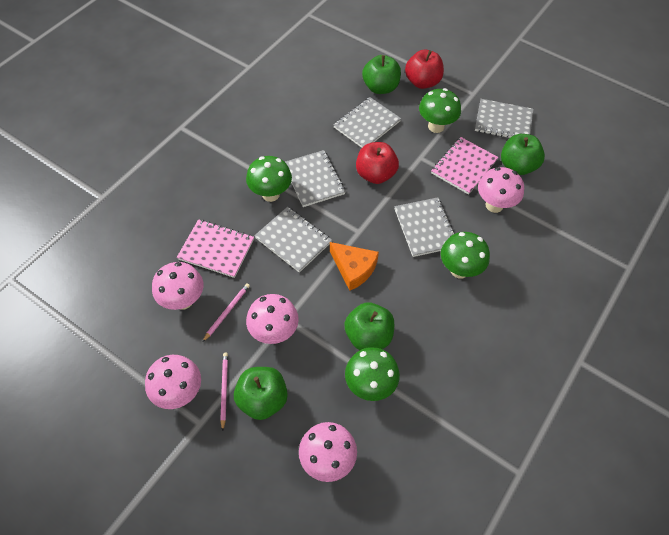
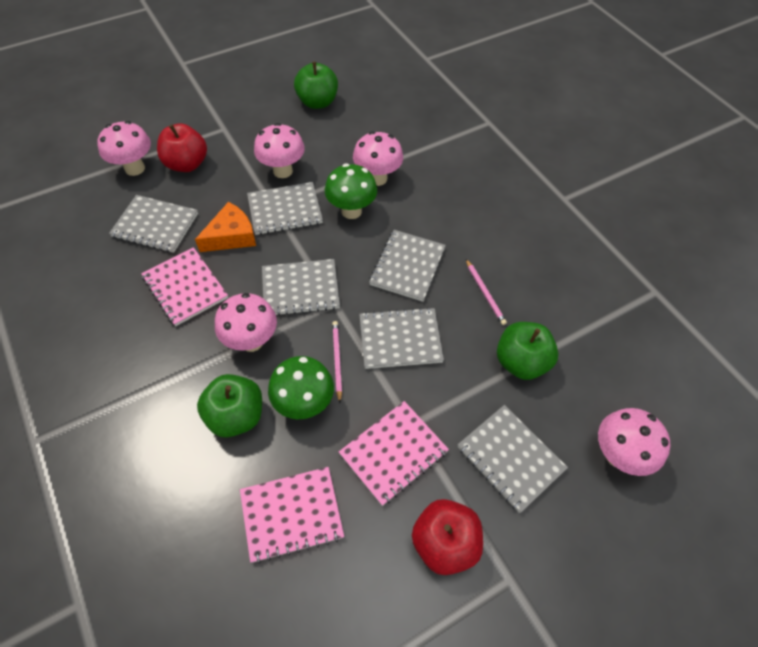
green apple: [234,367,288,420] [344,302,394,350] [362,55,401,94] [501,134,545,175] = 4 -> [197,374,262,438] [294,62,338,109] [497,322,558,380] = 3
green mushroom: [246,156,292,202] [345,347,400,401] [419,88,461,133] [441,232,490,278] = 4 -> [268,356,334,419] [325,164,377,219] = 2
grey notebook: [254,207,332,273] [285,150,346,207] [333,97,401,148] [394,197,454,257] [475,99,534,138] = 5 -> [109,195,198,253] [247,182,323,235] [262,259,340,316] [359,307,444,369] [369,230,446,302] [458,405,568,513] = 6
pink notebook: [177,219,254,278] [431,137,498,195] = 2 -> [141,247,228,326] [240,467,344,564] [339,401,449,506] = 3

